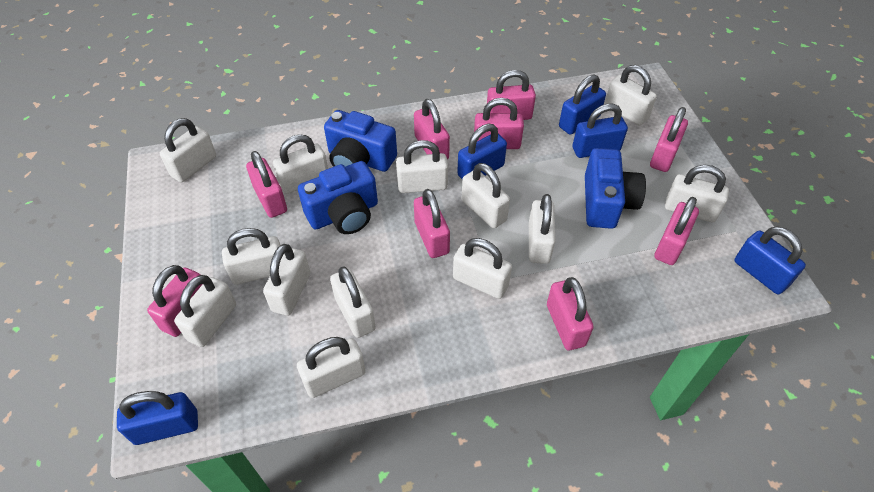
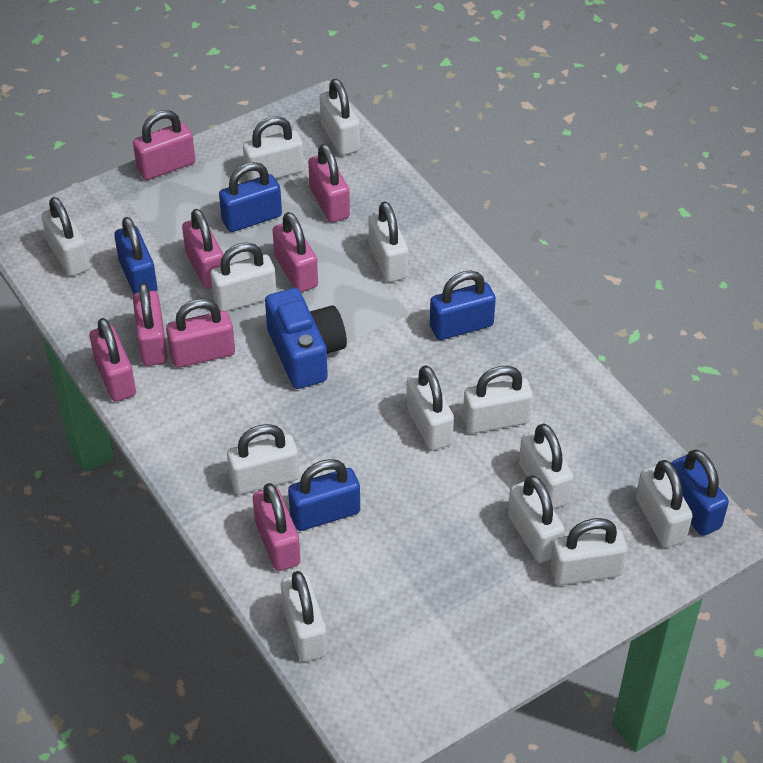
blue camera: [298,161,378,234] [324,110,397,172] [585,148,646,229] = 3 -> [265,288,347,389] = 1
pink padlock: [147,265,202,337] [246,151,287,218] [414,99,450,159] [414,189,450,258] [474,98,524,149] [487,70,536,120] [547,277,594,350] [650,107,688,172] [654,197,699,265] = 9 -> [90,318,136,402] [133,110,195,180] [133,283,167,366] [166,299,235,368] [182,209,224,289] [253,483,301,571] [273,212,318,292] [308,144,350,223] = 8

